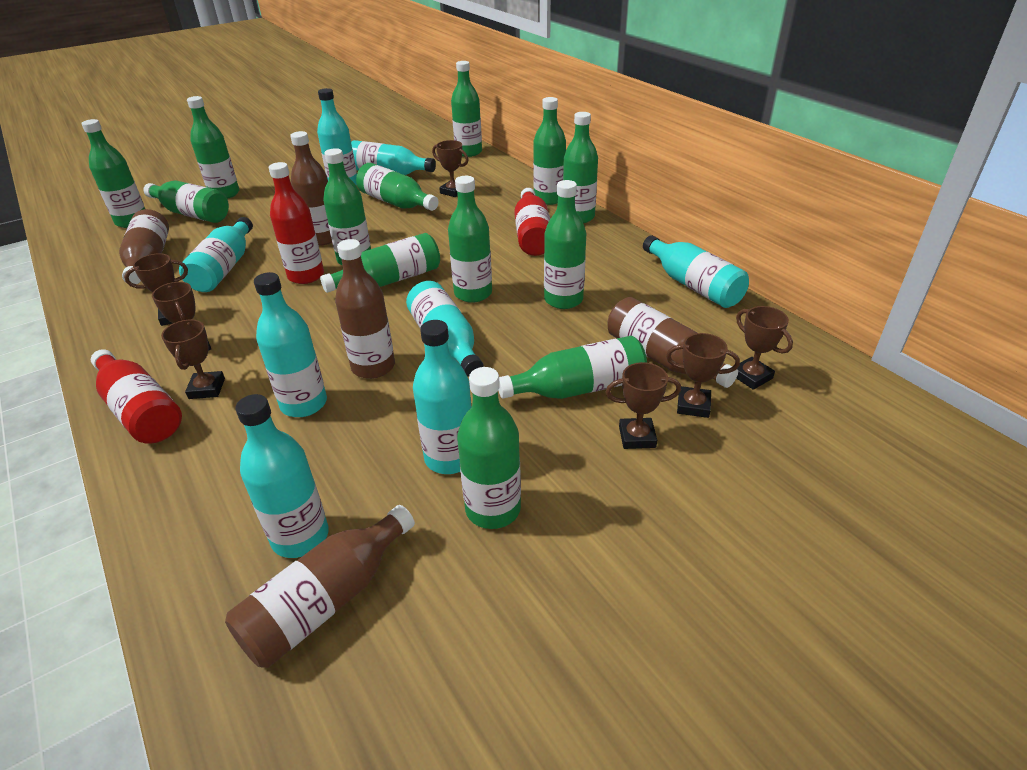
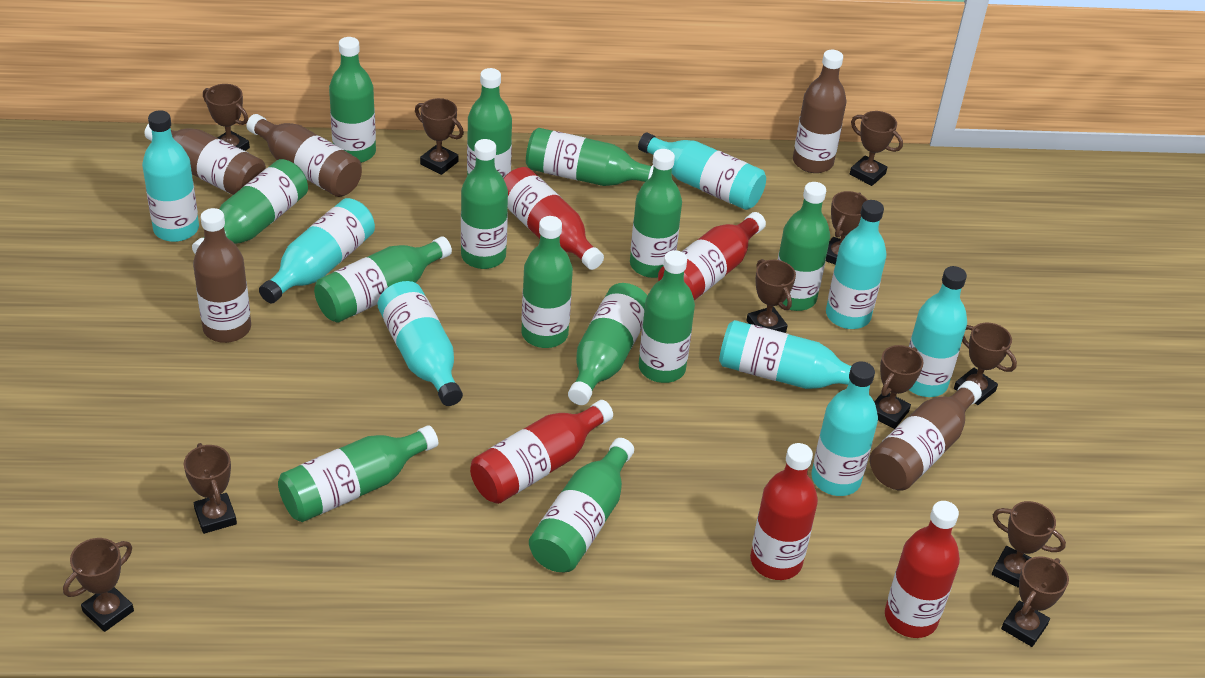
brown trophy: [124,253,188,326] [152,282,211,351] [161,319,225,399] [432,140,468,197] [606,362,681,449] [666,333,740,418] [736,306,793,390] = 7 -> [63,538,134,632] [184,443,237,534] [203,84,250,151] [415,98,464,175] [746,259,796,333] [826,191,868,265] [850,111,903,186] [874,345,923,429] [954,322,1017,405] [992,501,1066,588] [1001,556,1069,647] = 11
red bottle: [91,349,182,444] [269,162,324,284] [514,188,550,256] = 3 -> [470,400,613,504] [503,167,604,270] [658,212,766,301] [750,443,818,580] [885,501,960,638] = 5

